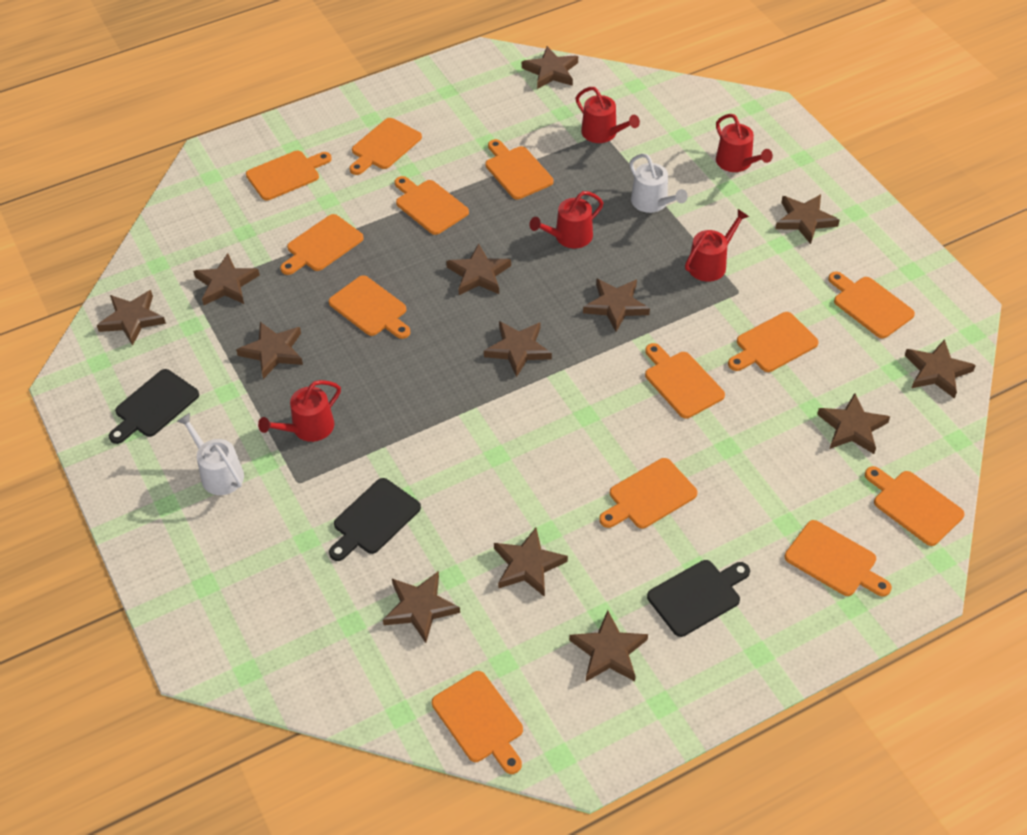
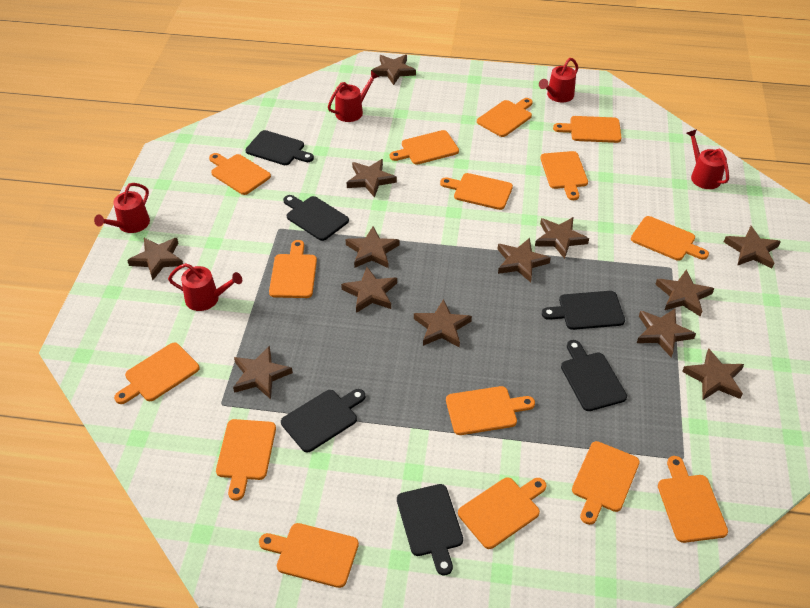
black cutting board: [109,369,199,444] [329,478,421,561] [647,560,750,637] = 3 -> [245,130,314,165] [281,389,365,452] [283,195,349,241] [397,484,463,575] [542,291,625,330] [561,340,627,411] = 6
orange cutting board: [246,151,332,200] [280,214,364,275] [329,275,410,339] [349,118,422,175] [395,176,469,235] [432,671,523,774] [485,139,554,200] [599,458,698,529] [645,343,725,419] [728,312,819,372] [785,520,892,596] [828,271,915,338] [865,466,965,546] = 13 -> [114,342,199,404] [209,153,271,195] [216,419,276,501] [259,523,359,588] [269,240,317,298] [390,130,459,164] [440,173,513,210] [446,386,535,435] [458,478,546,549] [477,98,533,137] [540,151,588,200] [553,116,622,143] [572,441,640,525] [631,216,709,261] [658,456,728,543] = 15
white watering can: [177,413,244,495] [630,153,688,213] = 2 -> none = 0

